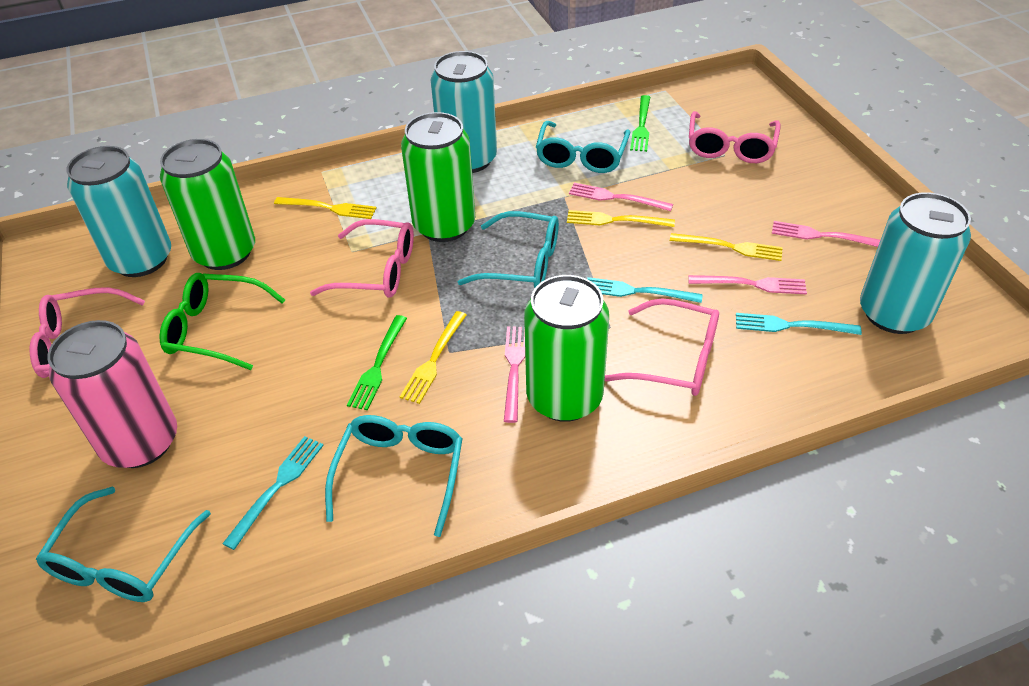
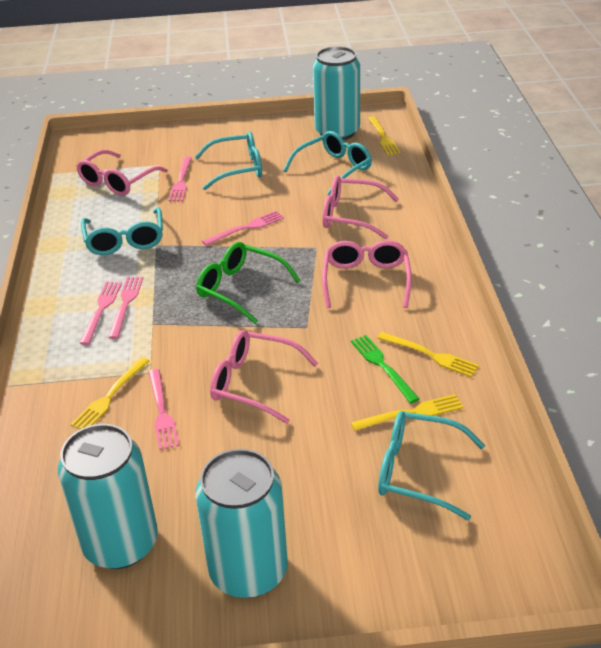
green can: [160,139,255,270] [401,112,475,242] [524,275,609,422] = 3 -> none = 0
green fork: [347,315,407,410] [630,95,650,152] = 2 -> [351,335,419,403] = 1
pink can: [47,320,177,468] = 1 -> none = 0
pink fork: [504,326,525,423] [569,183,673,211] [688,275,807,294] [772,221,880,247] = 4 -> [80,282,122,345] [108,277,143,339] [149,369,179,450] [169,156,192,201] [202,211,284,246] = 5
turquoise fork: [222,436,324,550] [587,277,703,303] [736,313,862,335] = 3 -> none = 0

